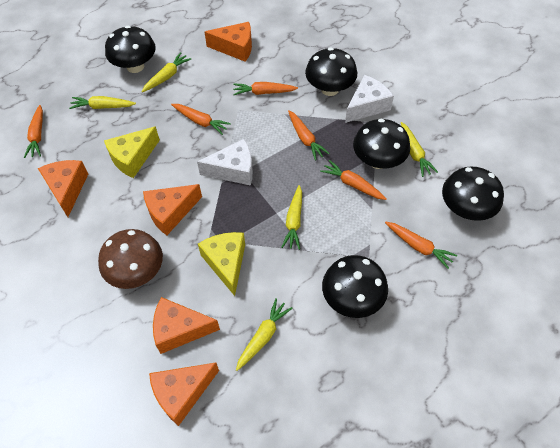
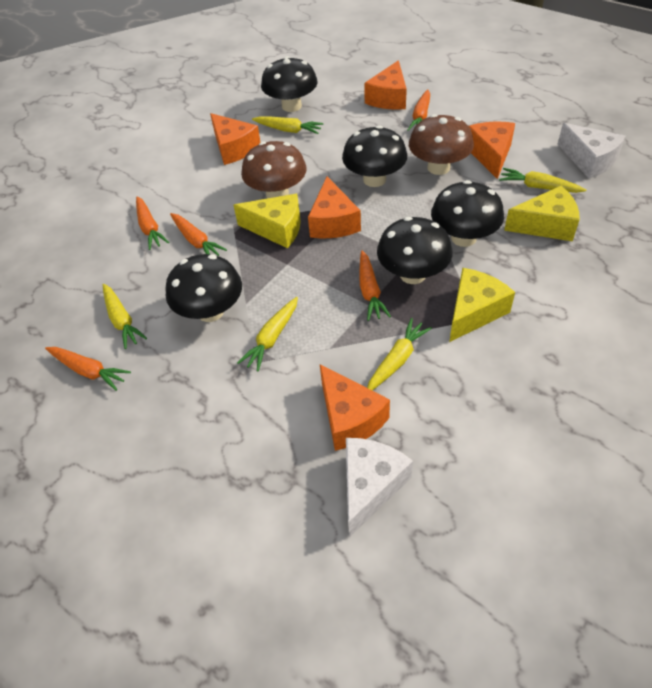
brown mushroom: [98,229,163,289] = 1 -> [241,141,307,198] [409,114,474,175] = 2
orange carrot: [24,105,43,158] [171,104,231,135] [233,82,298,95] [288,111,330,160] [320,160,387,200] [385,222,457,269] = 6 -> [45,347,131,391] [136,196,169,250] [170,213,227,256] [360,251,391,321] [407,89,430,131] = 5
yellow cheese: [104,126,160,178] [198,232,245,296] = 2 -> [234,194,301,248] [449,268,515,342] [504,186,579,241] = 3

